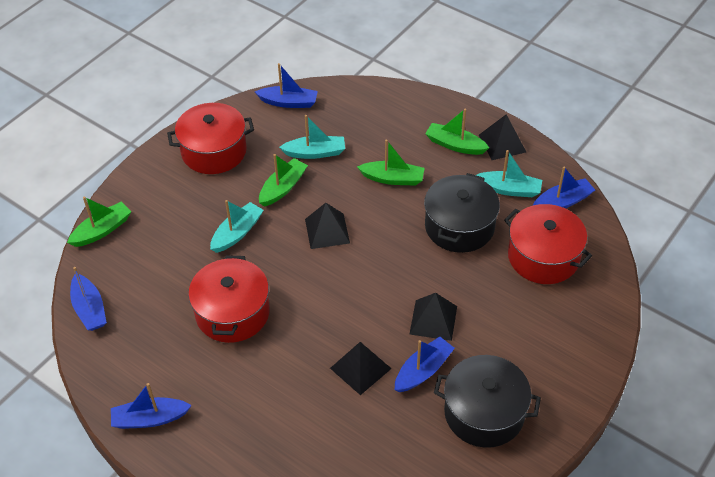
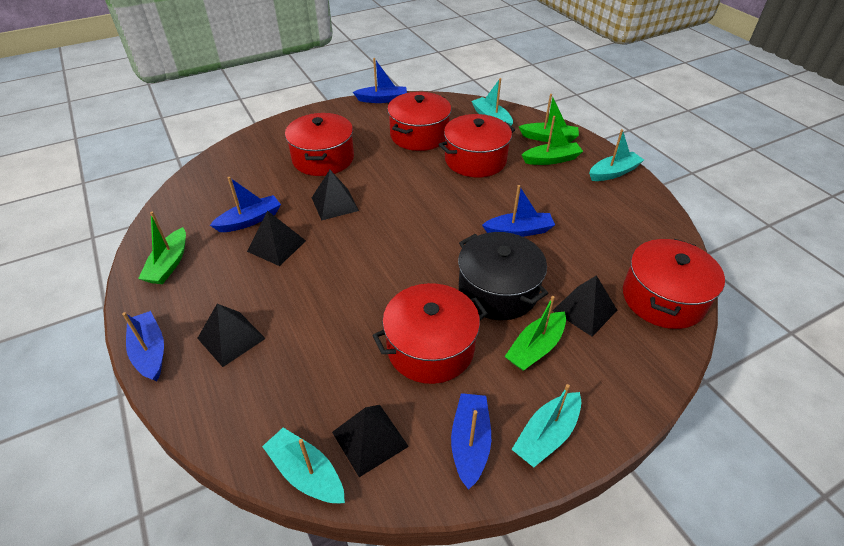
black pot: [424,173,500,253] [434,355,541,448] = 2 -> [458,232,548,320] = 1
black pyramid: [305,203,350,249] [330,342,392,395] [410,293,457,341] [479,114,526,160] = 4 -> [197,304,266,367] [247,211,306,266] [312,170,359,221] [332,405,409,477] [552,275,617,337] = 5
red pot: [167,103,254,174] [188,255,270,343] [504,204,592,284] = 3 -> [285,113,354,176] [372,283,488,384] [387,92,451,151] [439,114,515,178] [623,239,725,329] = 5
turquoise boat: [210,200,264,253] [279,115,345,159] [476,150,542,197] = 3 -> [262,428,345,504] [472,78,513,125] [511,384,581,467] [589,129,644,181] = 4

